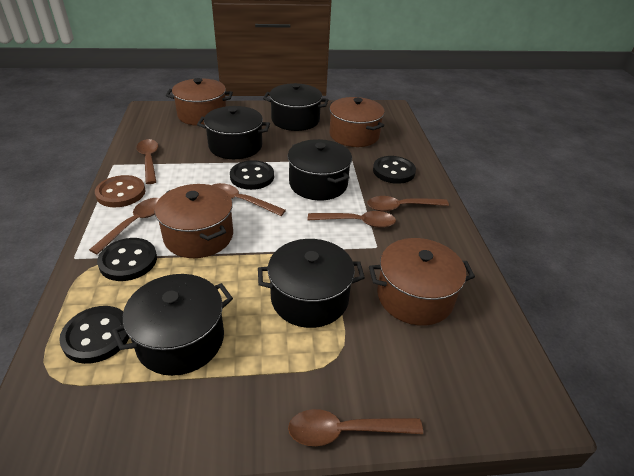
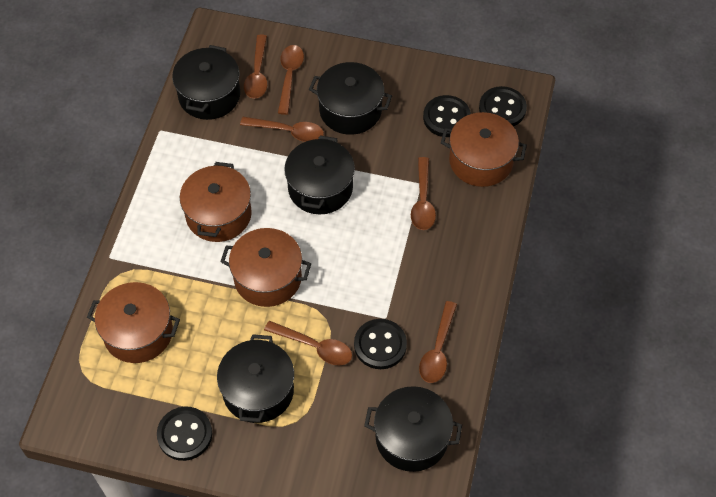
brown button: [95,175,145,207] = 1 -> none = 0

